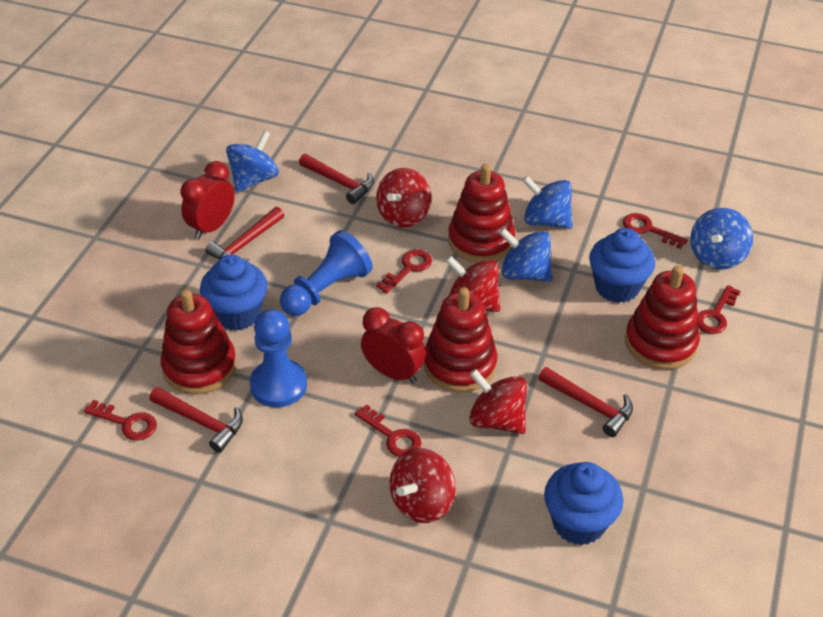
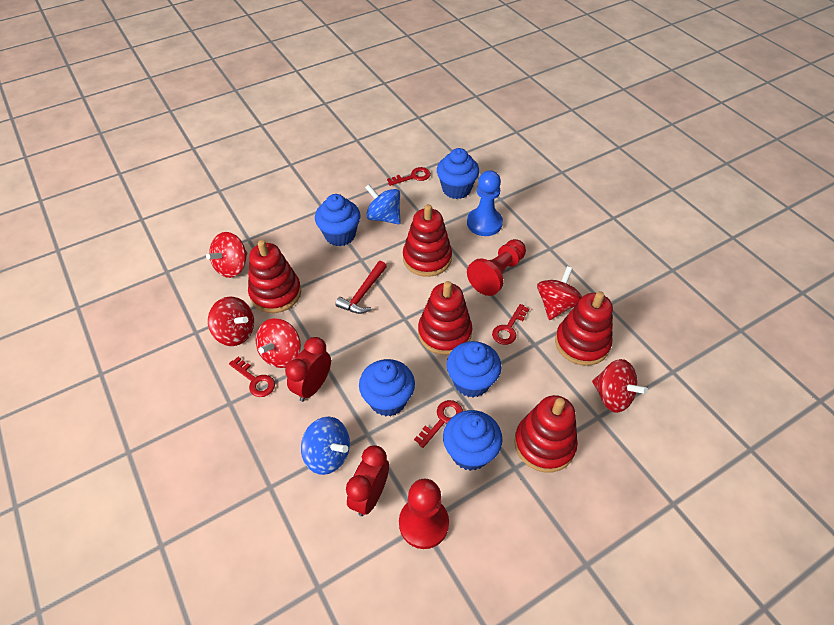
blue cupcake: [200,255,267,331] [544,462,623,545] [589,228,655,303] = 3 -> [315,194,360,246] [359,359,415,416] [437,148,479,199] [443,410,503,471] [446,341,502,397] = 5
blue pawn: [250,309,307,407] [280,230,373,316] = 2 -> [467,170,503,236] = 1
blue spinning top: [226,130,279,193] [499,228,553,282] [522,176,573,229] [690,208,753,269] = 4 -> [301,417,350,475] [365,184,401,225] = 2
red hammer: [149,387,243,453] [206,207,284,262] [299,154,374,204] [538,367,633,437] = 4 -> [335,261,387,314] = 1
red key: [84,400,157,440] [355,404,421,457] [376,249,432,293] [623,213,688,249] [698,285,741,334] = 5 -> [229,357,275,397] [387,167,431,186] [414,400,463,448] [492,304,529,345] = 4
red pawn: none = 0 -> [399,479,449,549] [467,239,526,296] = 2
red spinning top: [376,168,431,228] [389,448,456,523] [446,256,500,312] [470,369,527,434] = 4 -> [206,232,247,278] [208,297,254,346] [256,318,301,368] [537,266,582,320] [592,359,648,413] = 5
red stacking toy: [161,289,237,395] [424,287,497,392] [448,164,515,263] [625,266,700,370] = 4 -> [248,240,301,313] [403,204,452,277] [418,281,472,355] [514,395,578,473] [555,291,613,366] = 5

